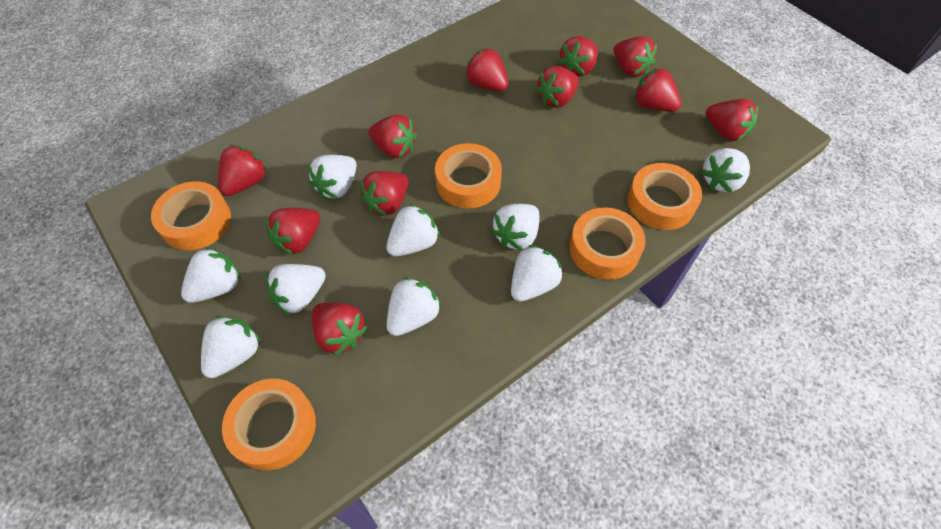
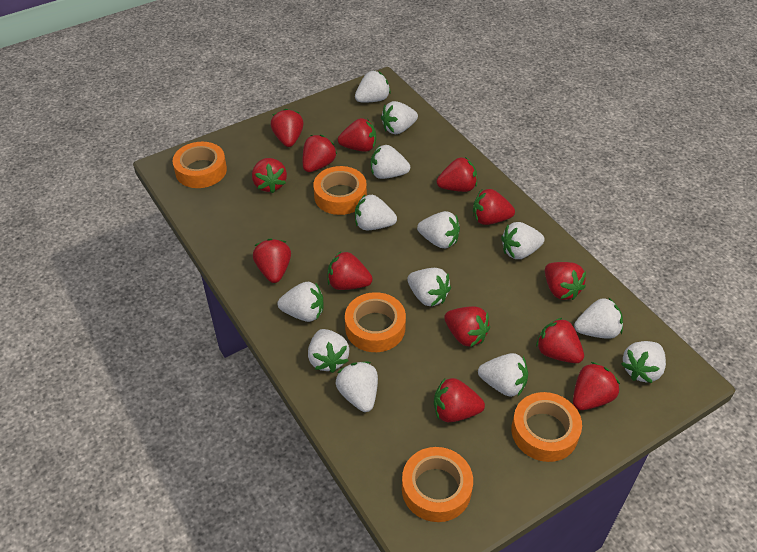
red strawberry: [218,145,268,196] [266,208,320,255] [312,302,367,356] [360,171,409,216] [369,114,417,158] [465,48,508,92] [535,66,579,108] [558,36,598,77] [613,36,657,77] [634,67,681,112] [705,99,758,141] = 11 -> [252,158,287,193] [253,239,291,283] [271,109,304,147] [303,135,337,172] [328,251,373,290] [338,118,376,152] [434,378,485,422] [437,157,477,192] [444,306,490,347] [473,189,515,225] [536,318,584,363] [545,262,586,300] [573,362,620,410] = 13
white strawberry: [181,247,241,303] [201,316,261,378] [266,264,326,315] [308,155,357,199] [386,204,440,256] [387,277,441,336] [491,204,540,250] [511,245,563,302] [701,148,750,193] = 9 -> [277,282,324,322] [308,329,349,373] [336,362,378,412] [355,70,391,102] [355,194,397,230] [371,145,410,179] [381,101,418,134] [407,268,451,306] [417,211,460,248] [478,353,528,397] [501,222,545,259] [574,297,623,339] [621,341,666,383] = 13

